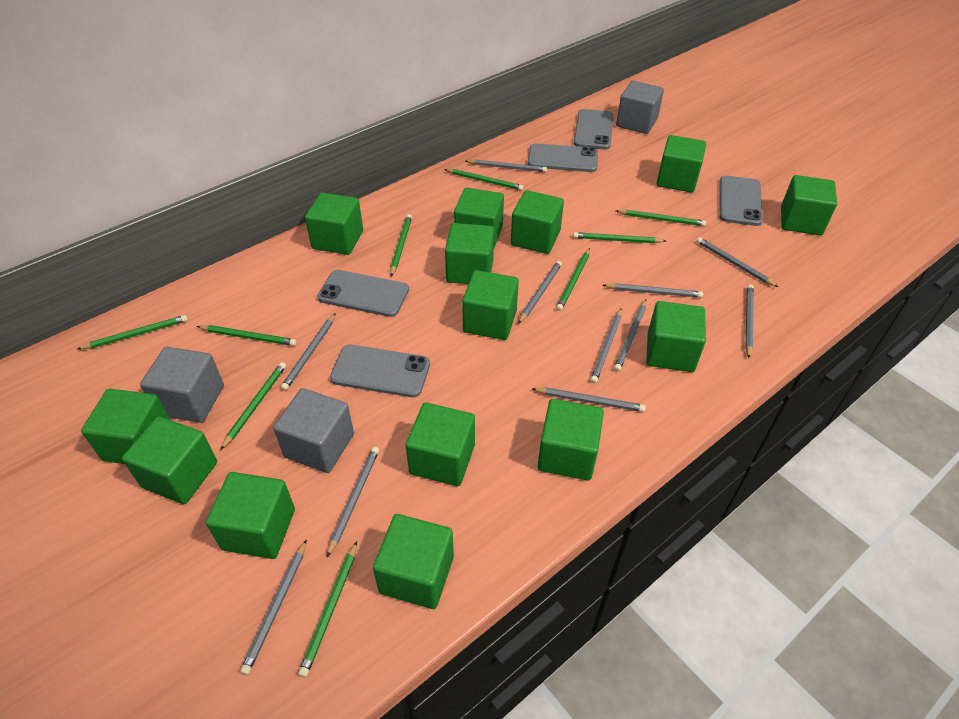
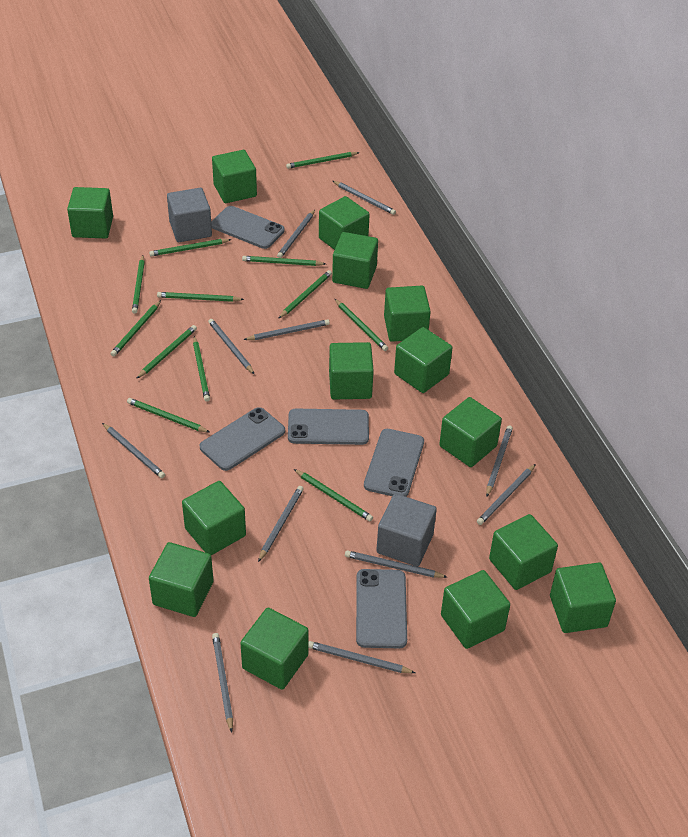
green pencil: [78,315,188,349] [197,325,297,346] [221,362,286,450] [298,541,357,677] [391,214,412,276] [444,169,524,191] [556,248,590,311] [573,232,666,243] [616,210,706,226] = 9 -> [111,300,161,357] [127,398,210,433] [132,255,145,314] [136,325,197,379] [149,239,232,256] [157,292,244,302] [193,336,210,402] [242,256,326,266] [278,270,332,319] [286,152,360,169] [294,469,373,522] [335,299,388,351] = 12
grey cube: [140,347,224,423] [273,388,354,473] [616,81,664,134] = 3 -> [167,188,212,242] [376,494,437,566] = 2

